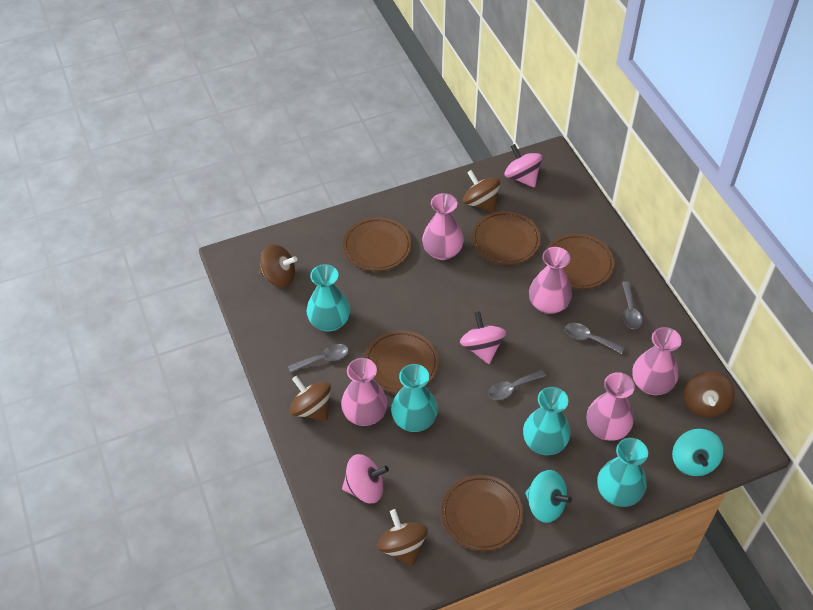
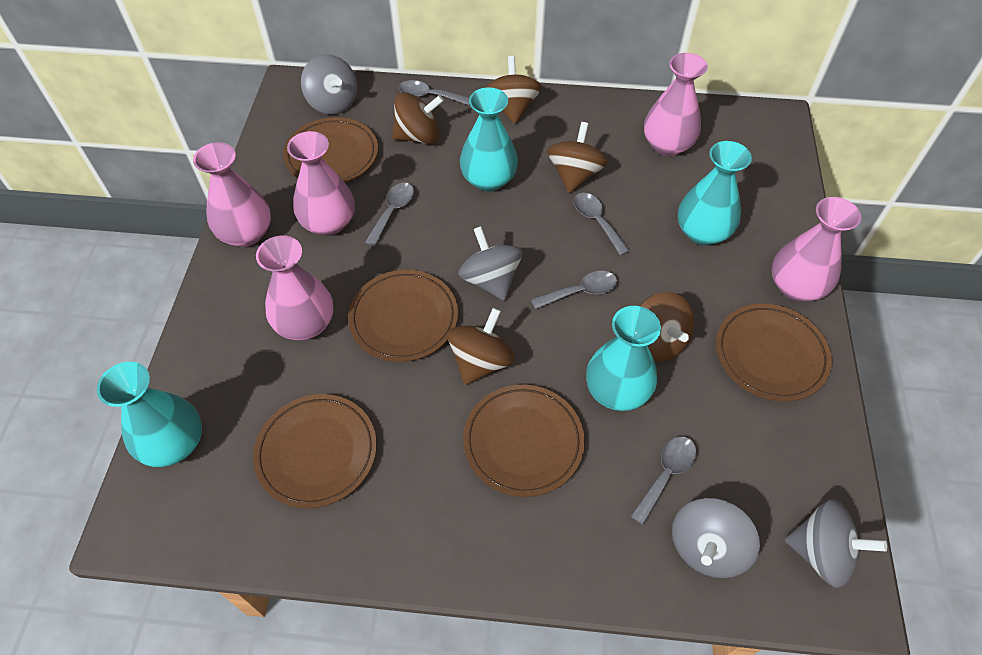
grey spinning top: none = 0 -> [301,54,357,115] [458,226,522,301] [672,498,760,578] [785,499,887,588] = 4
grey spoon: [288,344,349,373] [488,370,546,400] [565,323,624,354] [622,282,642,329] = 4 -> [365,183,414,247] [399,80,469,105] [531,271,617,309] [574,193,630,256] [630,437,696,525] = 5
pink spinning top: [342,454,389,503] [460,311,506,364] [504,144,542,187] = 3 -> none = 0
turquoise spinning top: [525,470,572,523] [672,429,724,476] = 2 -> none = 0

